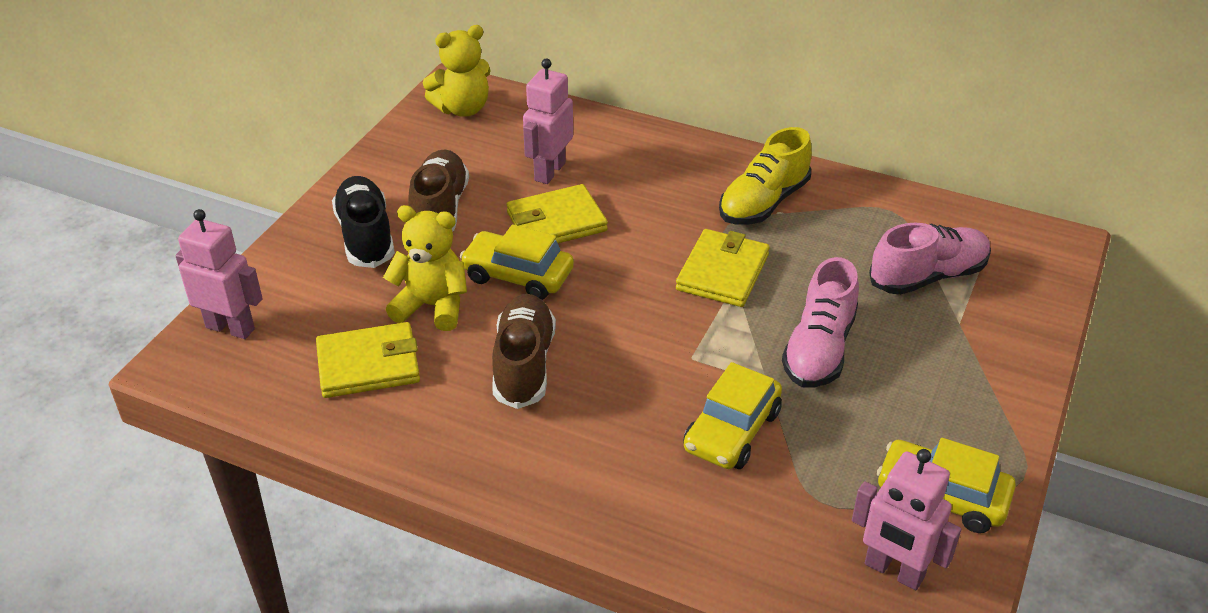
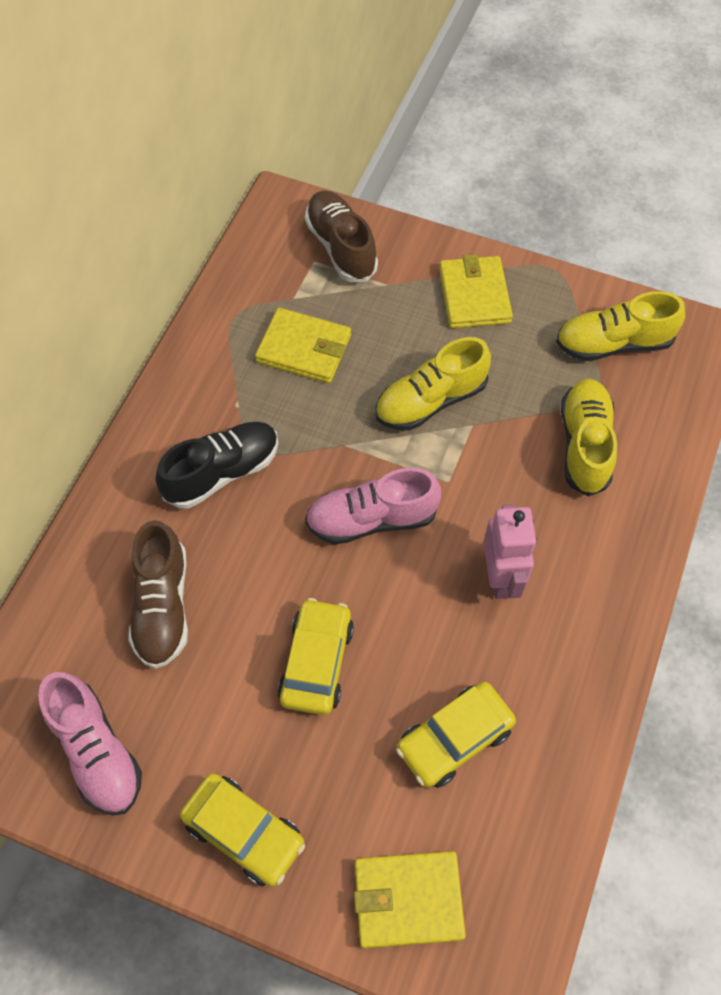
pink robot: [175,209,263,339] [523,58,573,184] [852,449,961,590] = 3 -> [483,505,537,599] = 1
yellow shoe: [719,127,812,225] = 1 -> [375,337,491,430] [556,291,685,361] [561,379,617,497] = 3
yellow teddy bear: [383,205,467,331] [423,25,491,117] = 2 -> none = 0

